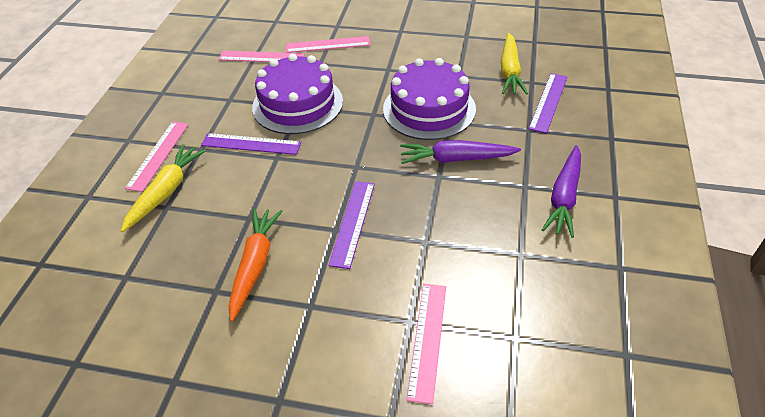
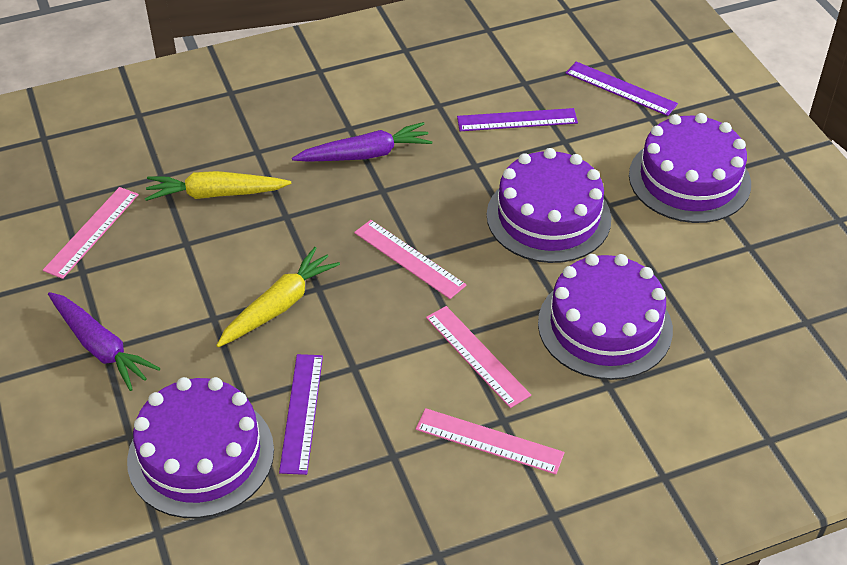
orange carrot: [228,208,283,322] = 1 -> none = 0
purple cake: [252,54,343,134] [383,58,476,140] = 2 -> [127,377,274,518] [487,148,611,263] [538,254,673,380] [629,113,751,223] = 4

